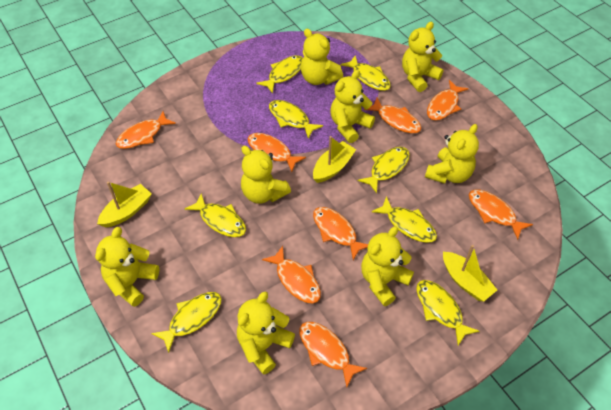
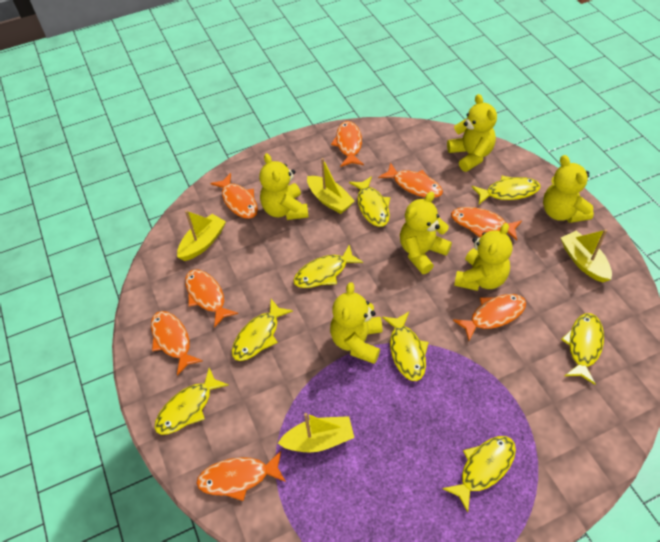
yellow boat: [97,181,152,228] [313,136,356,183] [443,245,497,301] = 3 -> [177,210,226,261] [278,413,354,452] [307,158,355,214] [561,229,612,283] = 4
yellow teddy bear: [95,227,159,307] [237,292,295,374] [241,146,291,203] [301,29,343,85] [331,70,375,143] [361,226,414,306] [402,22,444,92] [425,124,479,184] = 8 -> [259,153,308,220] [330,282,383,364] [400,192,452,274] [447,94,497,172] [454,223,512,291] [543,155,594,223] = 6

